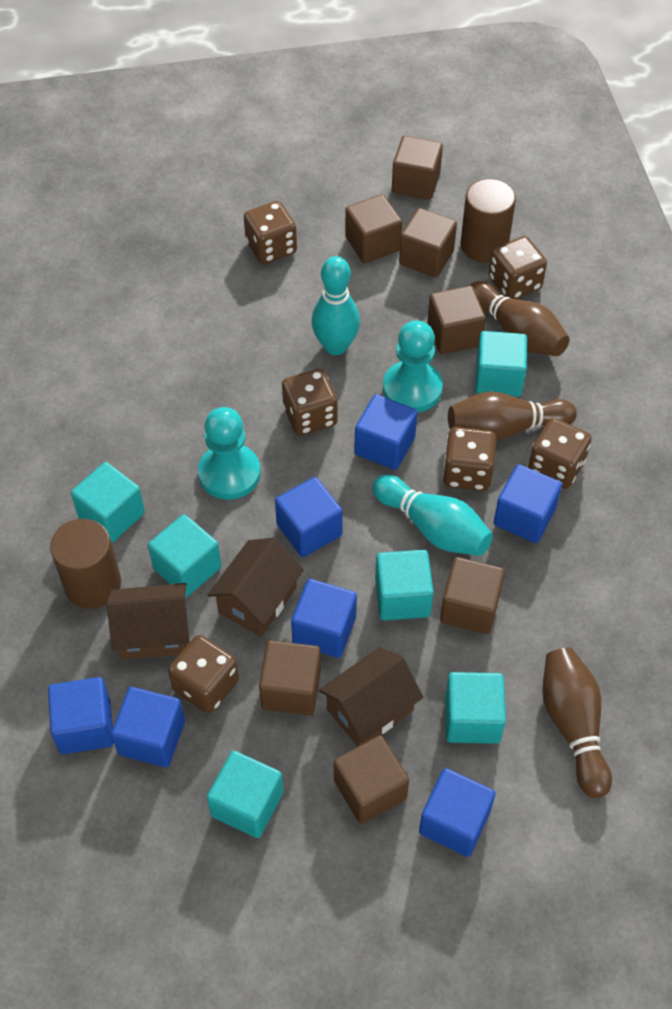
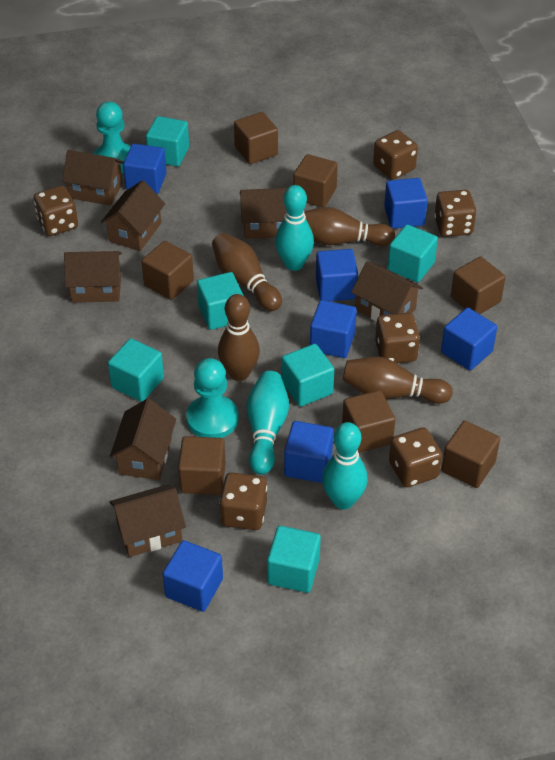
brown bowling pin: [448,391,577,441] [469,281,570,356] [542,648,612,798] = 3 -> [212,233,282,311] [218,294,260,381] [304,207,395,246] [343,357,453,404] = 4
brown cylinder: [50,519,121,609] [460,179,516,263] = 2 -> none = 0
brown house: [107,583,190,660] [207,538,304,637] [319,647,423,747] = 3 -> [62,150,124,206] [64,251,122,303] [101,180,165,251] [109,398,176,480] [109,484,186,557] [240,188,288,239] [351,261,423,322] = 7
turquoise bowling pin: [312,256,360,355] [373,475,493,556] = 2 -> [247,371,289,475] [275,185,314,271] [322,422,368,509] = 3

